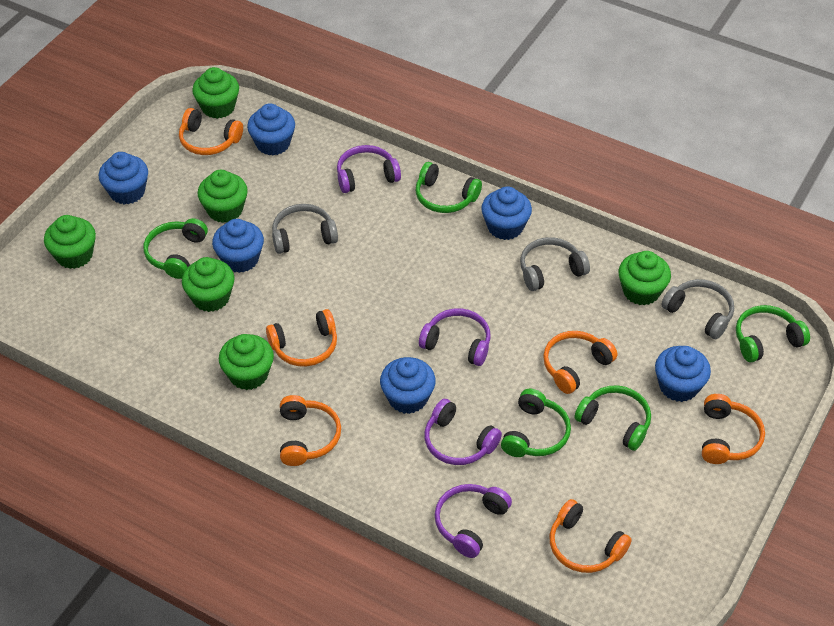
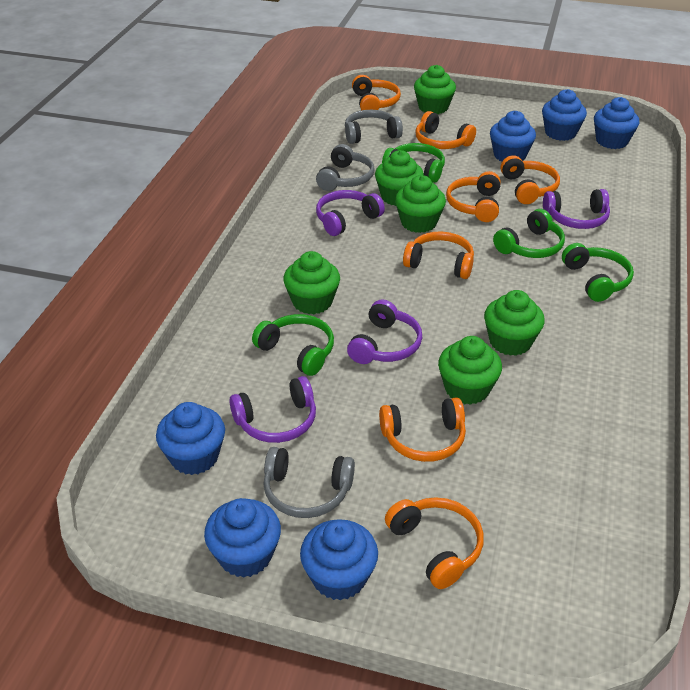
green headphones: [144,218,208,279] [415,162,482,213] [501,389,571,457] [575,385,651,451] [736,305,810,362] = 5 -> [252,314,334,376] [382,143,445,183] [493,209,565,258] [562,243,634,302] = 4
orange headphones: [179,108,243,155] [266,309,337,367] [280,395,341,466] [543,331,617,394] [549,499,632,573] [702,394,765,464] = 6 -> [352,75,401,110] [379,397,466,462] [385,497,484,589] [403,231,474,279] [415,111,476,149] [446,171,501,222] [500,155,560,204] = 7

